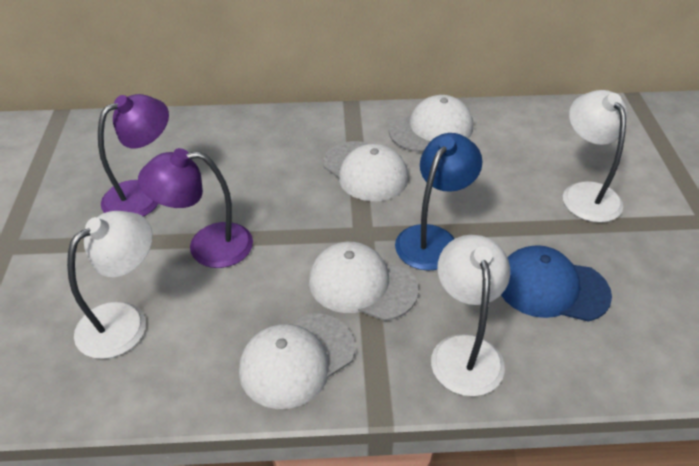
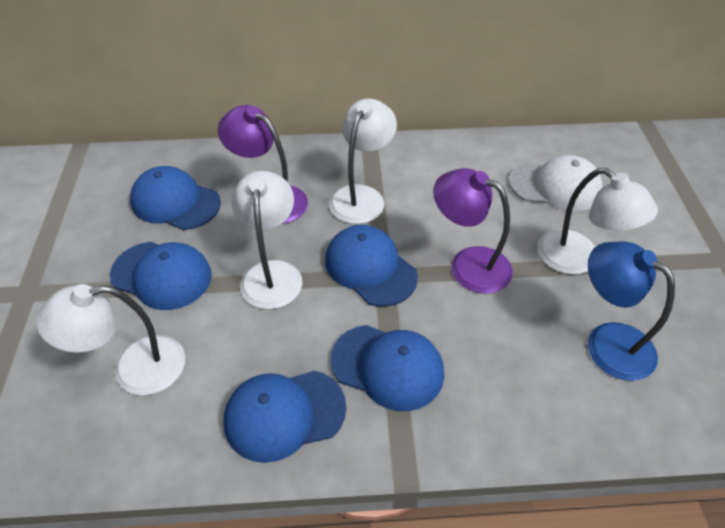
blue cap: [501,245,612,322] = 1 -> [110,242,212,310] [130,166,221,230] [224,371,346,463] [325,225,418,307] [330,325,444,411] = 5
white cap: [239,313,355,409] [309,242,419,321] [323,141,409,201] [389,95,473,152] = 4 -> [509,155,603,211] = 1
white lamp: [67,211,153,359] [431,235,510,396] [563,90,627,223] = 3 -> [36,284,185,395] [231,171,303,309] [329,98,397,224] [537,168,658,275] = 4

